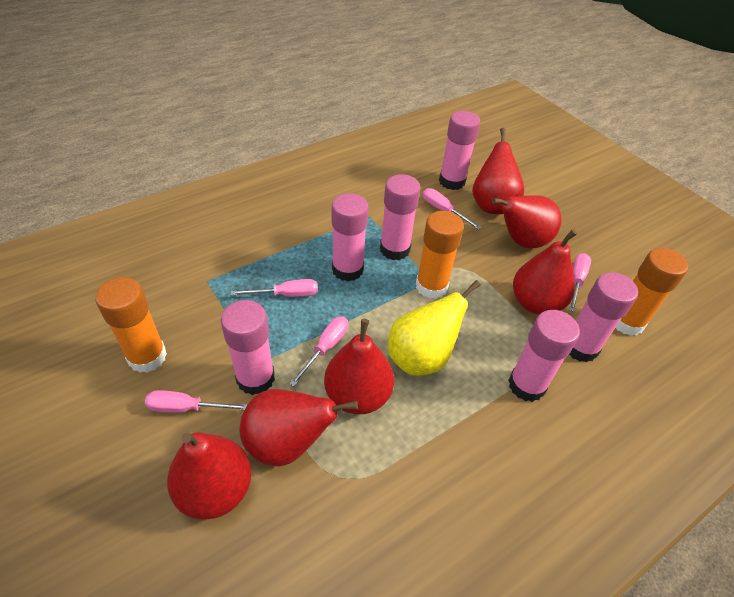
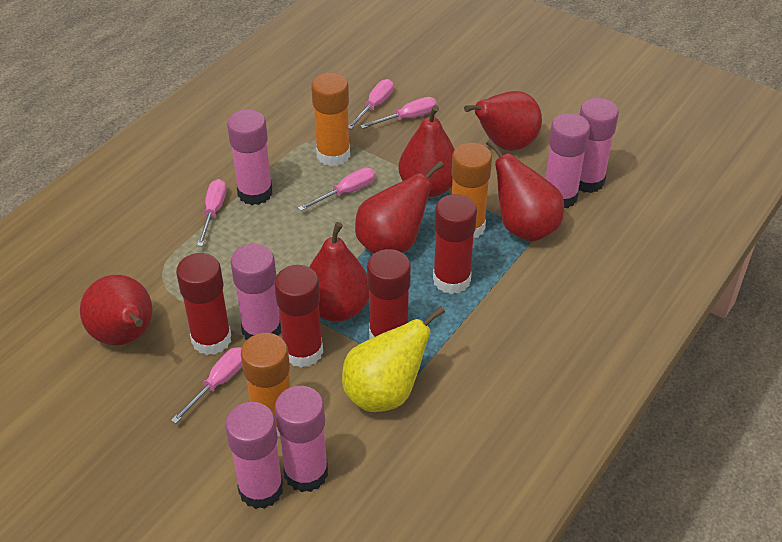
red glue stick: none = 0 -> [176,253,231,355] [274,265,323,368] [367,249,411,339] [433,194,477,294] = 4

